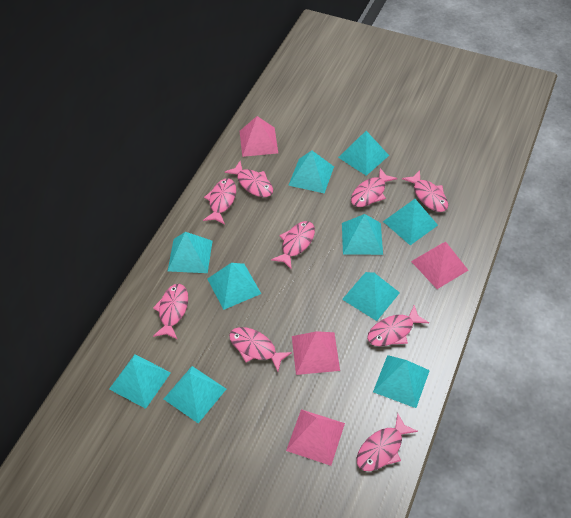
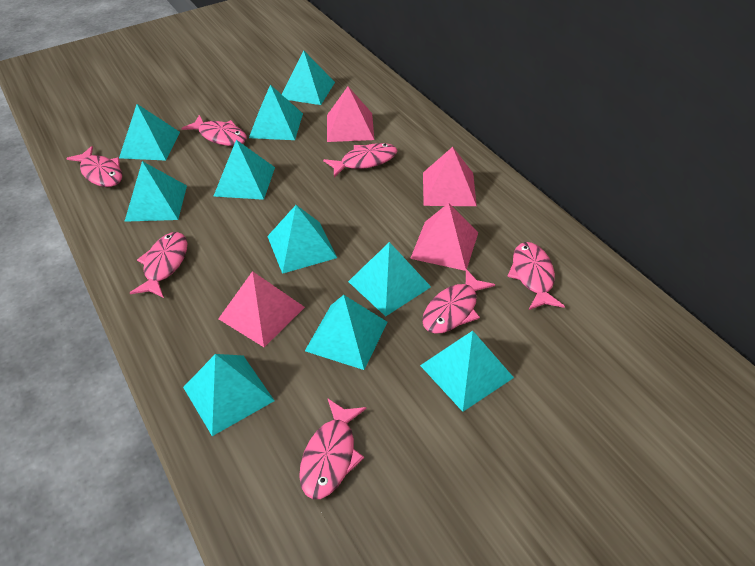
pink fish: [153,284,188,340] [203,178,236,224] [225,161,273,197] [229,327,292,371] [271,221,315,270] [351,168,397,207] [357,413,418,471] [367,305,429,346] [402,170,448,212] = 9 -> [66,146,122,187] [130,232,187,298] [181,115,247,146] [299,399,367,499] [323,143,397,177] [422,269,495,334] [507,242,565,310] = 7

